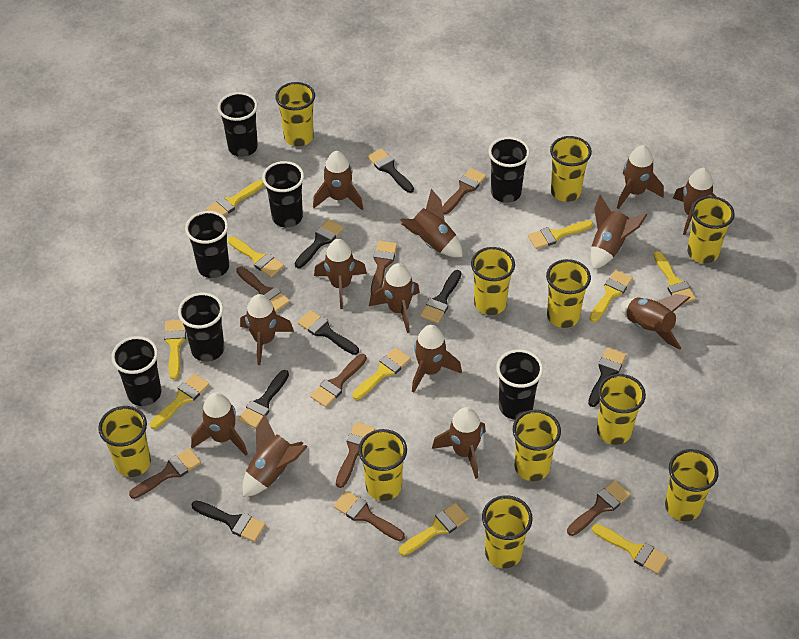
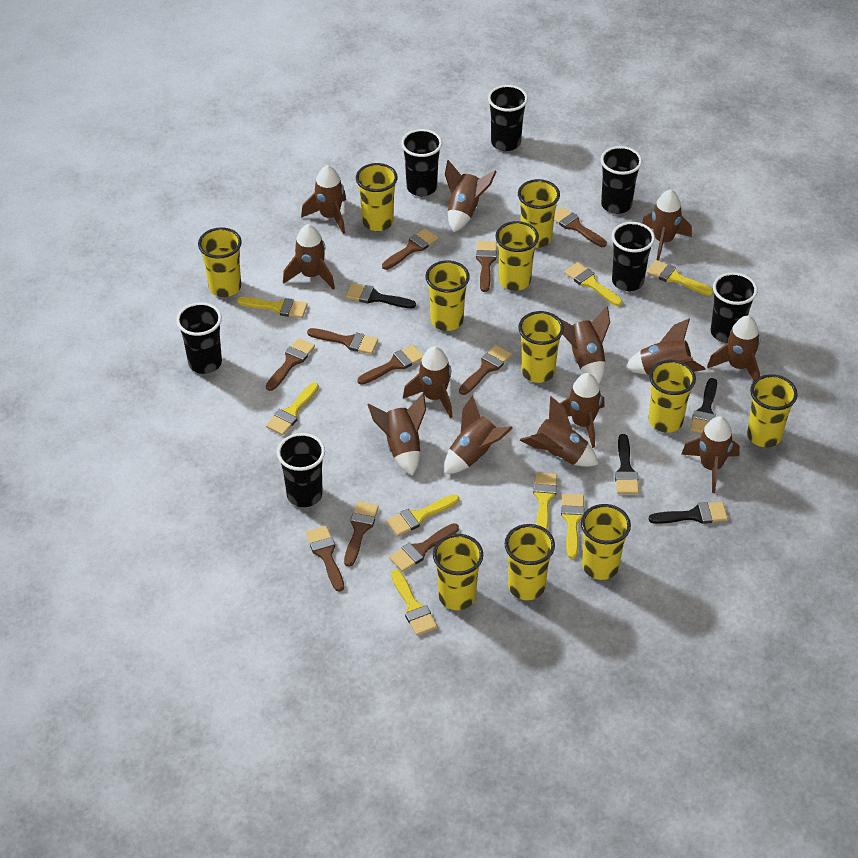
black brush: [191,501,266,542] [238,370,289,428] [294,219,344,268] [298,310,359,355] [367,148,414,193] [420,270,461,323] [588,347,626,407] = 7 -> [346,283,416,308] [615,434,639,494] [649,502,728,524] [690,378,717,433] = 4
brown brush: [129,448,201,499] [236,267,290,312] [310,354,367,407] [334,491,405,541] [336,422,375,488] [371,241,397,294] [442,168,486,214] [567,480,631,536] = 8 -> [266,338,315,391] [306,526,344,592] [307,328,378,354] [344,501,379,567] [357,345,423,385] [382,228,438,270] [389,523,459,572] [459,345,512,395] [476,241,497,292] [554,207,607,247] = 10
yellow brush: [150,373,210,429] [164,320,186,380] [206,180,264,216] [228,236,284,277] [352,348,411,400] [399,503,469,556] [528,220,593,249] [589,270,633,322] [592,524,668,574] [653,251,696,303] = 10 -> [237,297,308,318] [266,382,319,435] [386,494,459,536] [391,569,437,635] [533,472,557,530] [561,494,584,559] [564,262,622,306] [647,260,713,296] = 8

